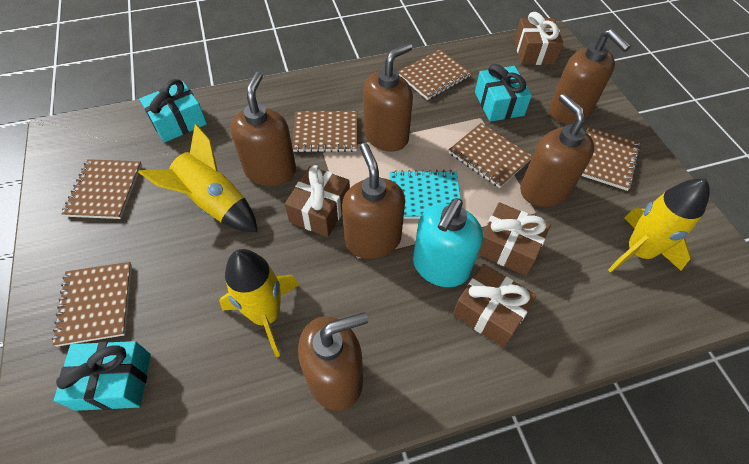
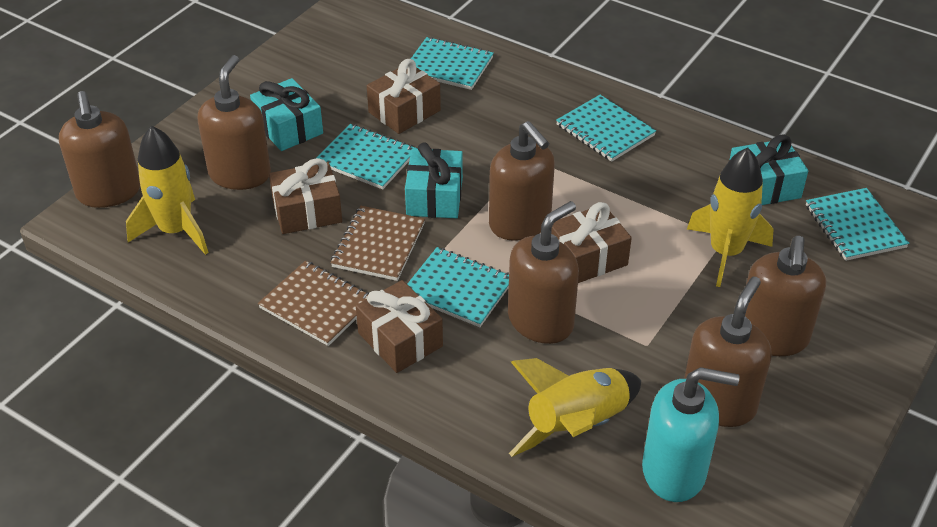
brown notebook: [52,262,132,347] [62,159,142,219] [292,111,357,153] [398,50,471,100] [449,123,532,188] [581,127,641,191] = 6 -> [258,261,369,346] [331,206,425,281] = 2
turquoise notebook: [389,170,461,219] = 1 -> [315,124,417,190] [407,247,509,327] [411,37,494,90] [556,95,656,162] [806,188,909,261] = 5

